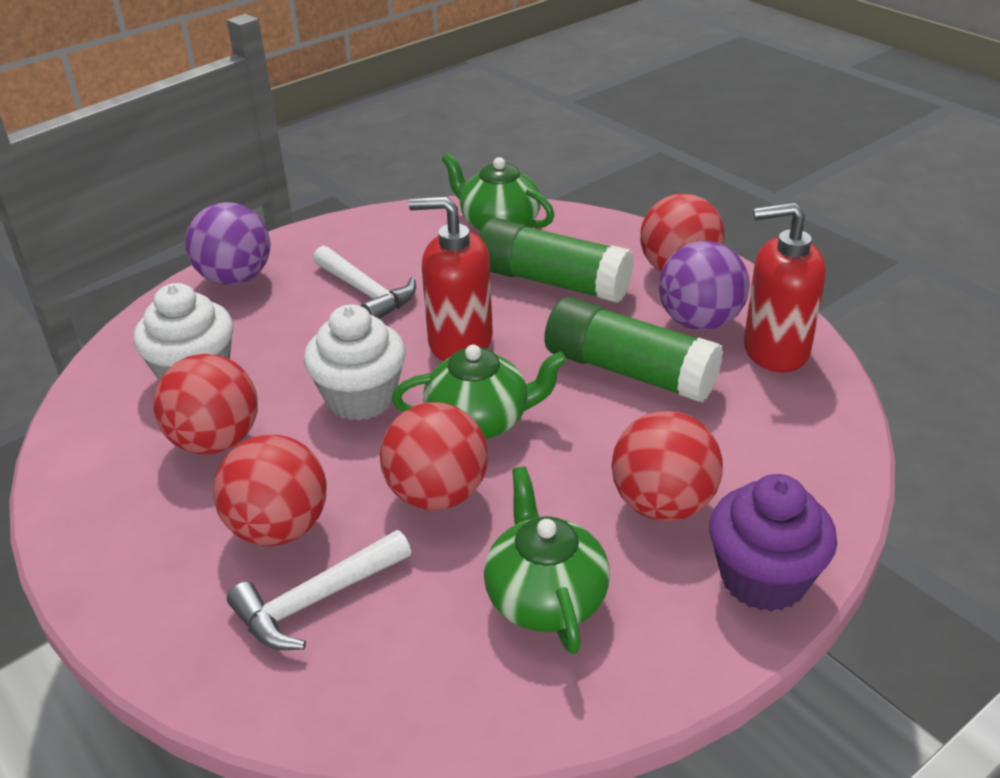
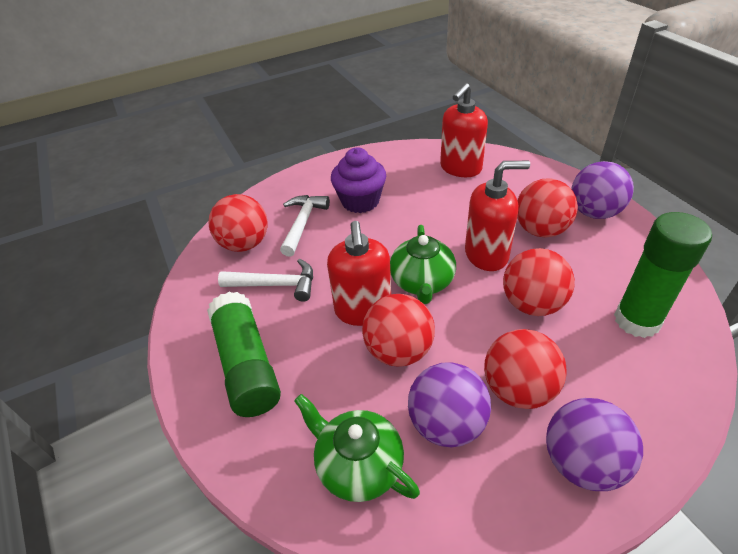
green teapot: [392,345,567,439] [442,153,554,231] [484,466,610,654] = 3 -> [294,394,420,502] [390,225,456,304] = 2
purple ball: [185,202,270,285] [659,241,749,330] = 2 -> [408,362,491,447] [546,398,643,491] [571,161,634,219] = 3
red soap dispenser: [409,196,493,361] [744,202,826,373] = 2 -> [327,221,391,326] [440,83,488,177] [465,161,530,271] = 3
white cupcake: [133,283,233,381] [304,304,406,421] = 2 -> none = 0

